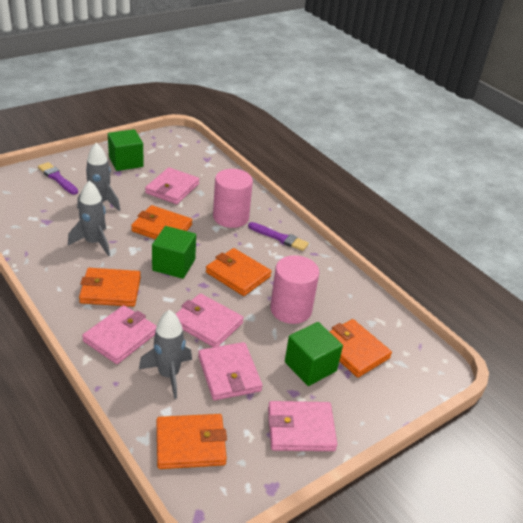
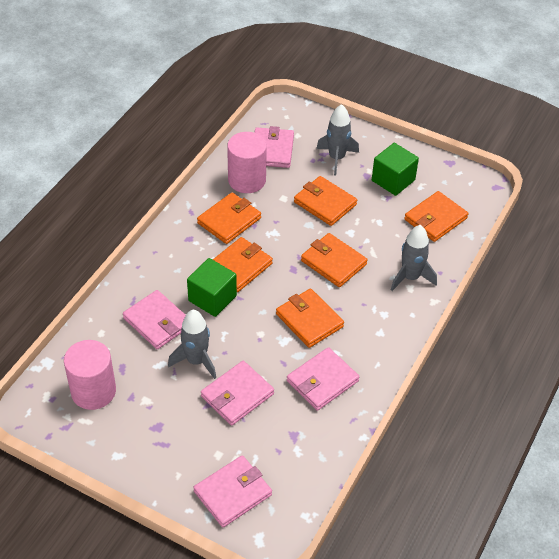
green cube: [108,129,144,171] [152,226,196,279] [285,322,343,386] = 3 -> [187,258,237,317] [372,143,419,196] = 2
orange wallet: [79,268,141,307] [131,205,192,239] [157,414,227,469] [206,248,272,296] [329,319,392,378] = 5 -> [197,193,261,244] [213,237,273,292] [276,289,344,348] [294,176,357,226] [301,233,368,287] [404,191,468,242] = 6
purple brush: [38,162,78,195] [248,222,309,251] = 2 -> none = 0

